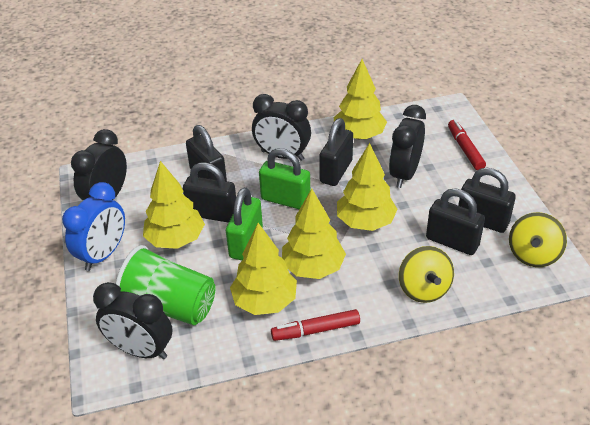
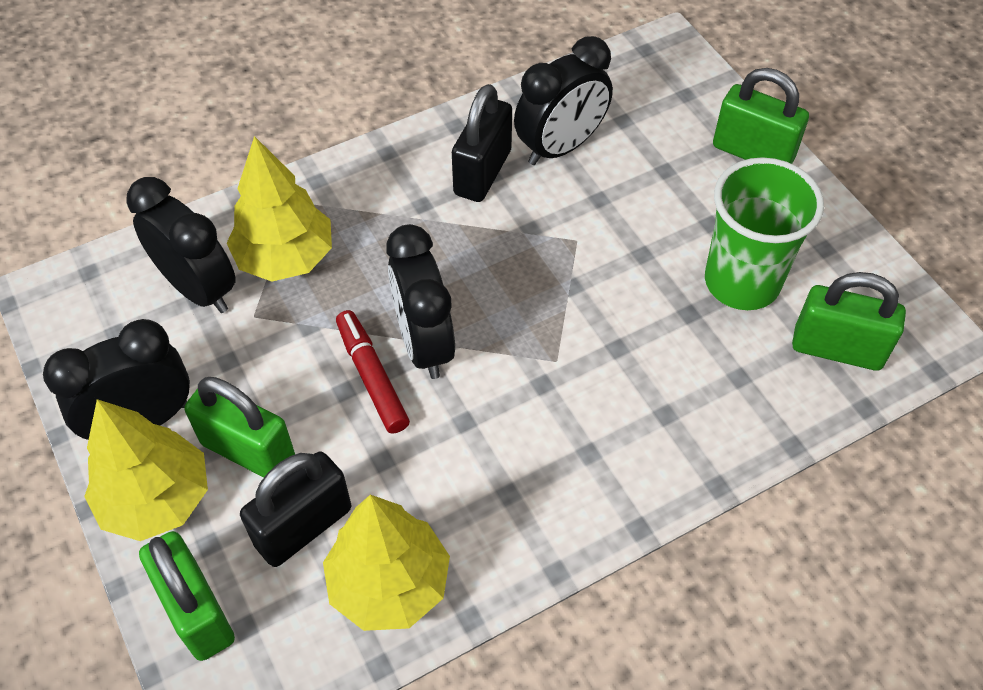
black padlock: [183,163,236,223] [186,125,227,181] [319,118,353,186] [426,188,485,255] [458,168,516,233] = 5 -> [240,451,351,567] [452,84,512,202] = 2
blue clock: [62,182,125,271] = 1 -> none = 0
green padlock: [226,187,263,260] [259,148,310,209] = 2 -> [139,531,235,661] [185,377,295,478] [713,68,809,164] [792,272,906,371] = 4
red marker: [271,309,360,341] [448,120,486,170] = 2 -> [336,310,410,434] = 1
yellow spinning top: [399,246,454,303] [509,212,567,267] = 2 -> none = 0
yellow tree: [143,161,205,249] [230,223,297,315] [282,189,346,279] [334,59,387,139] [337,143,398,231] = 5 -> [84,399,208,541] [227,136,332,282] [323,495,450,631] = 3

